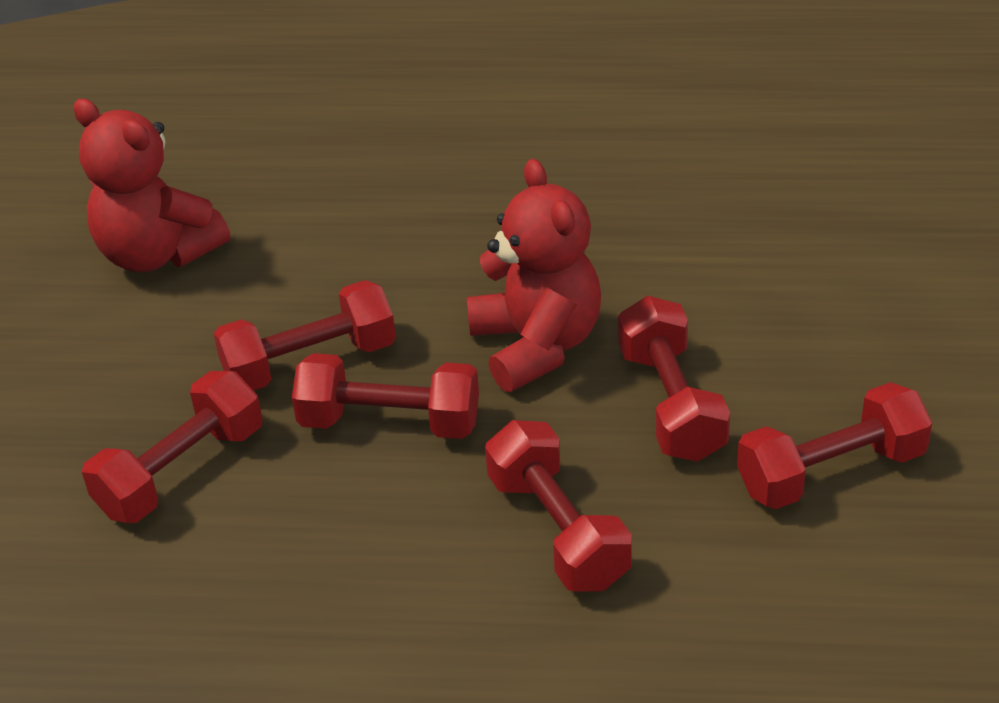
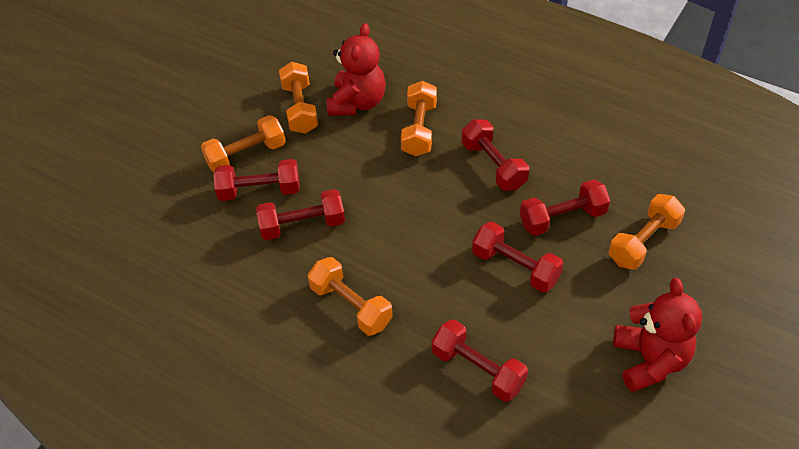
orange dumbbell: none = 0 -> [201,115,286,173] [279,62,318,134] [308,257,393,336] [401,81,437,157] [609,194,685,270] = 5

